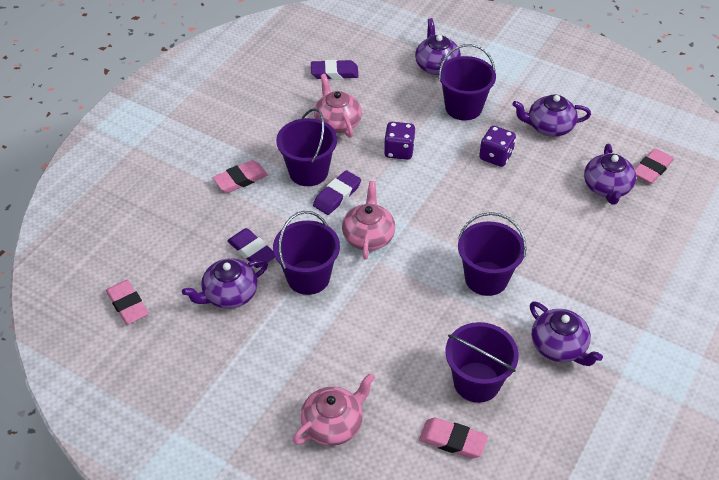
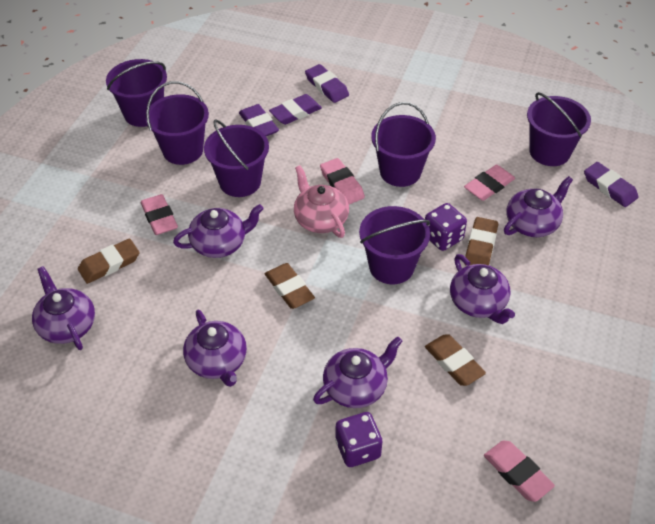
brown eraser: none = 0 -> [78,238,139,284] [265,263,315,309] [425,334,486,386] [464,217,498,265] = 4
pink teapot: [293,373,375,446] [314,74,362,138] [342,181,395,260] = 3 -> [294,165,349,238] = 1
purple bucket: [273,211,340,295] [276,108,337,186] [439,44,496,120] [445,322,519,403] [458,212,526,296] = 5 -> [106,59,167,127] [145,81,209,165] [204,119,269,197] [359,206,430,284] [371,102,436,187] [527,92,591,166] = 6
purple eraser: [227,228,275,268] [311,60,359,79] [313,170,361,215] = 3 -> [239,104,279,136] [269,94,322,125] [305,64,349,103] [584,162,639,207] = 4
purple teapot: [182,258,268,309] [415,18,461,75] [512,94,591,137] [530,301,603,366] [584,144,636,205] = 5 -> [32,266,95,350] [173,204,264,258] [183,310,247,387] [313,336,402,408] [450,254,515,324] [504,176,573,237] = 6

